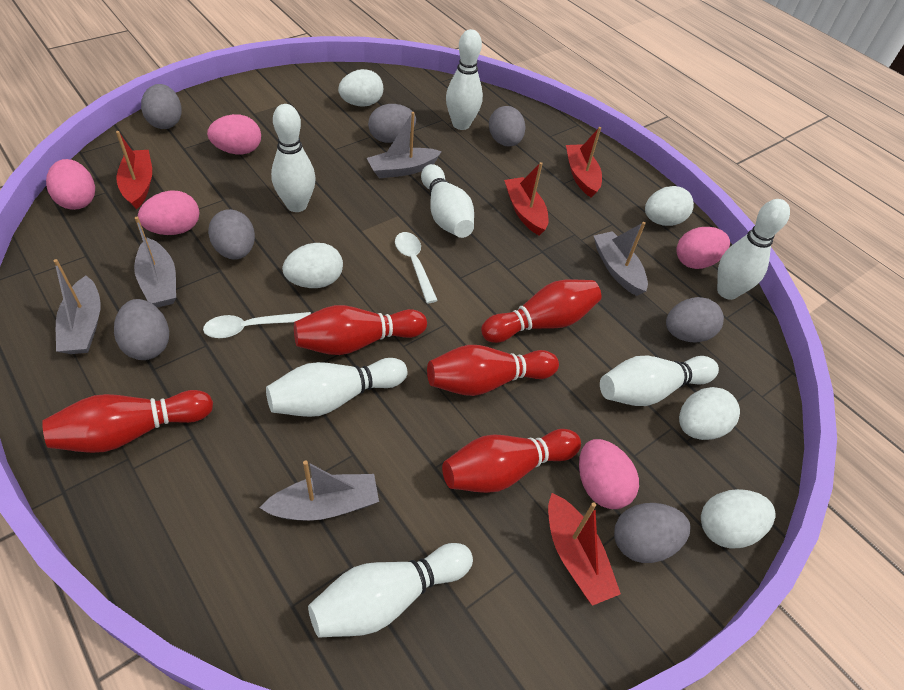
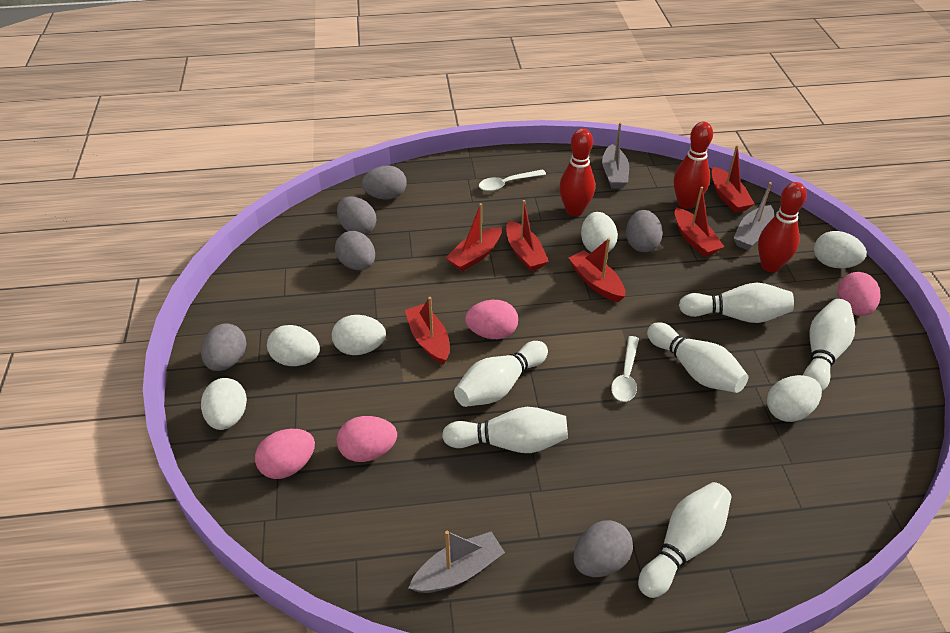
grey boat: [53,259,101,354] [134,217,176,308] [260,460,379,521] [367,112,442,178] [594,222,648,296] = 5 -> [409,531,505,593] [602,123,629,189] [734,182,774,250] = 3
grey egg: [114,299,169,360] [141,84,182,129] [208,209,255,260] [368,104,416,143] [489,106,526,146] [614,503,690,563] [666,297,724,343] = 7 -> [201,323,246,371] [335,231,375,270] [337,197,376,235] [362,165,407,200] [574,520,633,577] [626,210,663,252] = 6
pink egg: [46,159,95,210] [138,190,199,235] [207,114,261,154] [579,439,639,509] [676,227,730,269] = 5 -> [255,429,315,479] [337,416,397,462] [465,300,518,339] [838,272,880,316] = 4
red boat: [116,131,152,209] [504,162,549,235] [548,493,621,606] [566,127,602,198] = 4 -> [405,297,450,365] [446,203,502,272] [506,200,549,271] [569,238,625,302] [675,187,724,257] [712,145,754,213] = 6
red bowling pin: [42,390,213,453] [294,305,427,355] [427,345,559,396] [442,429,581,493] [481,279,602,343] = 5 -> [559,128,595,216] [674,122,713,209] [758,182,807,272] = 3
white bowling pin: [266,358,408,417] [271,104,315,212] [308,543,473,638] [421,164,474,238] [446,29,483,130] [600,356,719,406] [717,199,790,300] = 7 -> [442,407,568,453] [454,341,548,407] [638,482,731,598] [647,322,748,393] [679,283,794,323] [803,299,855,391] = 6
white egg: [282,243,343,288] [338,69,383,107] [645,186,694,226] [679,387,740,440] [701,489,776,549] = 5 -> [201,378,247,430] [267,325,320,366] [332,315,386,355] [581,212,618,252] [767,375,822,422] [814,231,867,268] = 6

